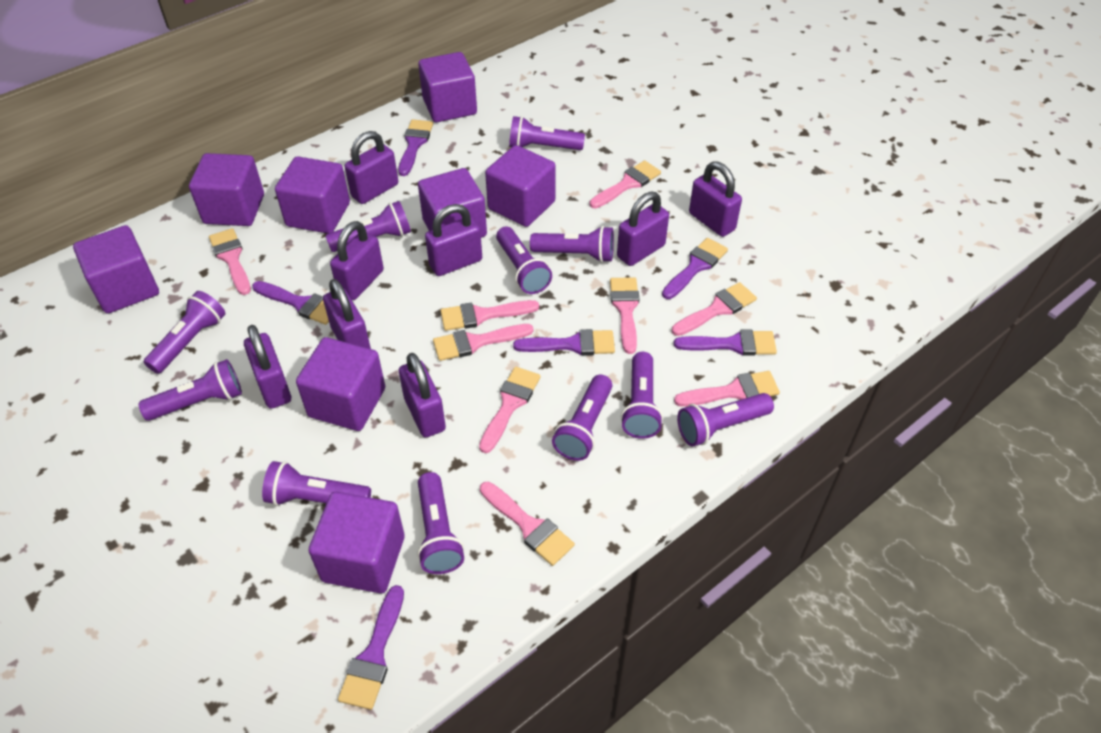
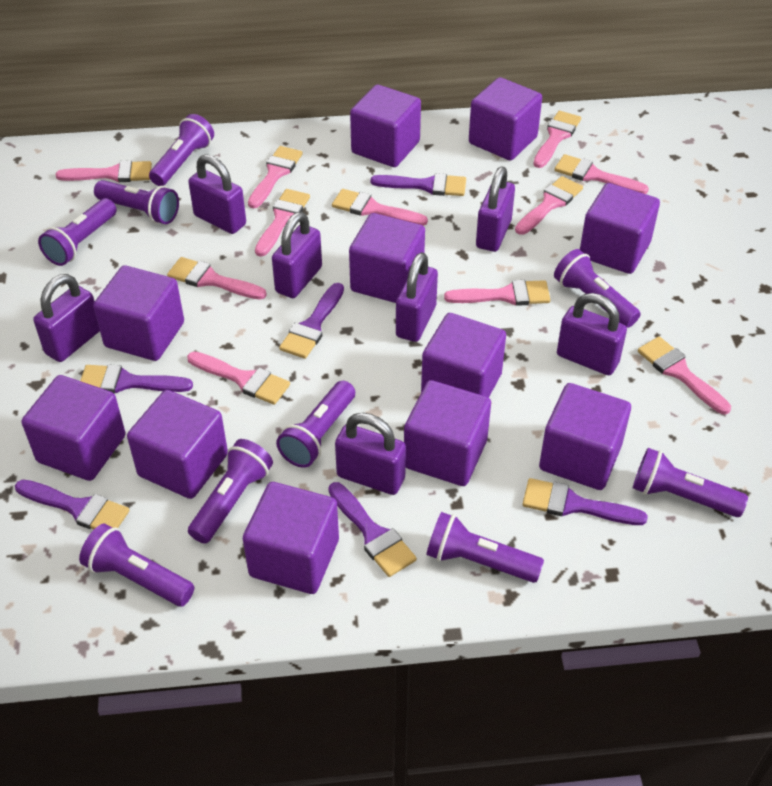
pink brush: [209,228,251,295] [433,324,533,361] [440,300,539,331] [479,367,541,453] [480,482,575,566] [590,160,661,208] [610,277,640,354] [672,282,757,336] [674,371,780,407] = 9 -> [56,160,152,182] [167,257,267,300] [187,351,290,405] [248,146,303,209] [255,189,310,257] [332,189,428,226] [444,280,550,306] [515,176,583,235] [533,111,581,168] [554,154,649,194] [638,336,731,414] = 11
purple cube: [73,225,159,313] [189,153,264,226] [275,156,350,234] [296,337,385,431] [309,491,405,594] [418,52,477,122] [418,168,487,238] [485,145,556,227] = 8 -> [22,375,126,481] [93,265,184,361] [127,390,228,499] [243,482,339,594] [349,213,425,303] [350,85,421,167] [404,380,491,486] [421,313,506,398] [469,77,542,160] [539,383,631,490] [580,183,660,274] = 11
purple flashlight: [138,359,242,421] [144,291,225,374] [262,461,371,506] [325,201,411,252] [417,472,464,574] [496,227,552,294] [509,116,585,150] [530,226,614,263] [552,375,612,461] [621,352,663,439] [677,393,774,447] = 11 -> [38,198,117,266] [79,524,194,607] [94,180,179,224] [149,114,214,186] [188,439,273,544] [276,381,355,468] [426,512,544,583] [554,249,641,328] [633,448,748,517] = 9
purple padlock: [244,325,291,409] [323,279,371,349] [330,221,384,300] [345,131,398,204] [399,353,446,438] [425,204,482,276] [617,192,669,266] [689,161,742,237] = 8 -> [33,274,100,362] [188,154,246,234] [272,212,322,298] [335,413,406,495] [396,252,438,342] [476,167,515,252] [557,293,627,375] = 7

